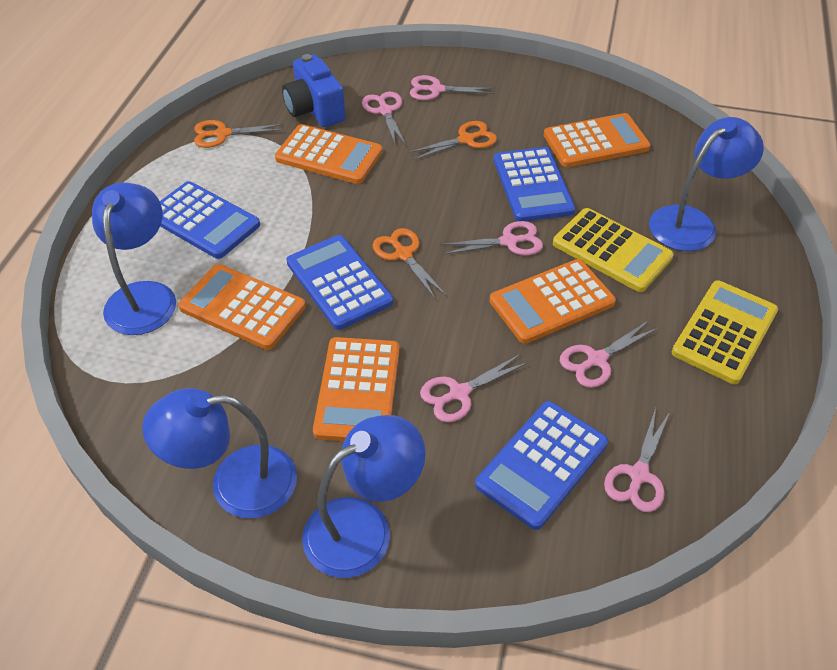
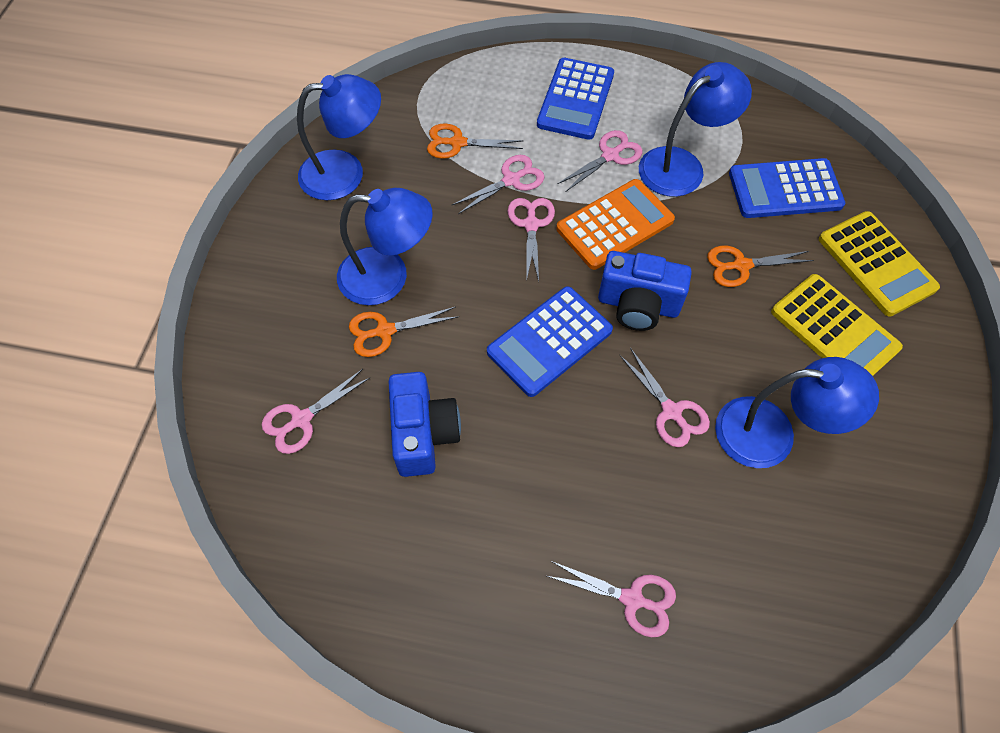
blue calculator: [160,181,260,259] [286,235,393,330] [475,401,608,530] [494,147,575,221] = 4 -> [487,286,613,397] [537,58,614,140] [729,158,845,218] = 3
blue camera: [282,54,345,127] = 1 -> [388,372,461,477] [598,251,692,331] = 2
orange calculator: [178,264,306,350] [275,124,382,184] [313,337,400,441] [489,259,616,344] [544,113,651,167] = 5 -> [556,179,675,270] = 1

